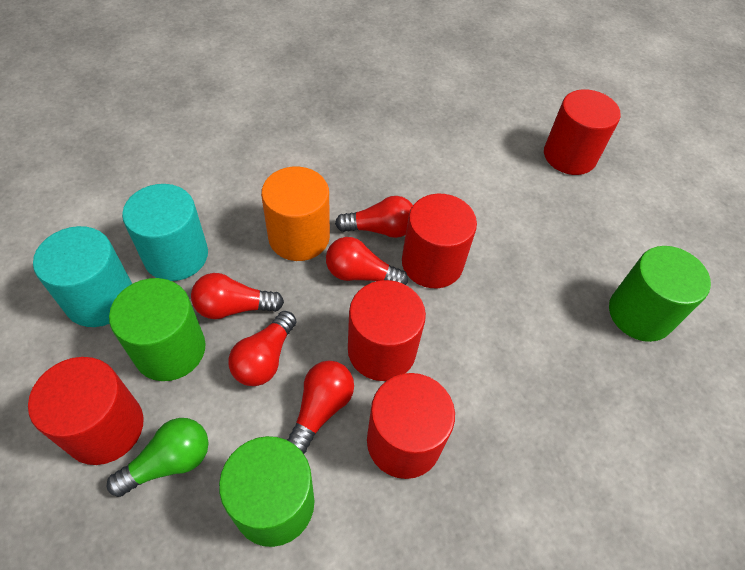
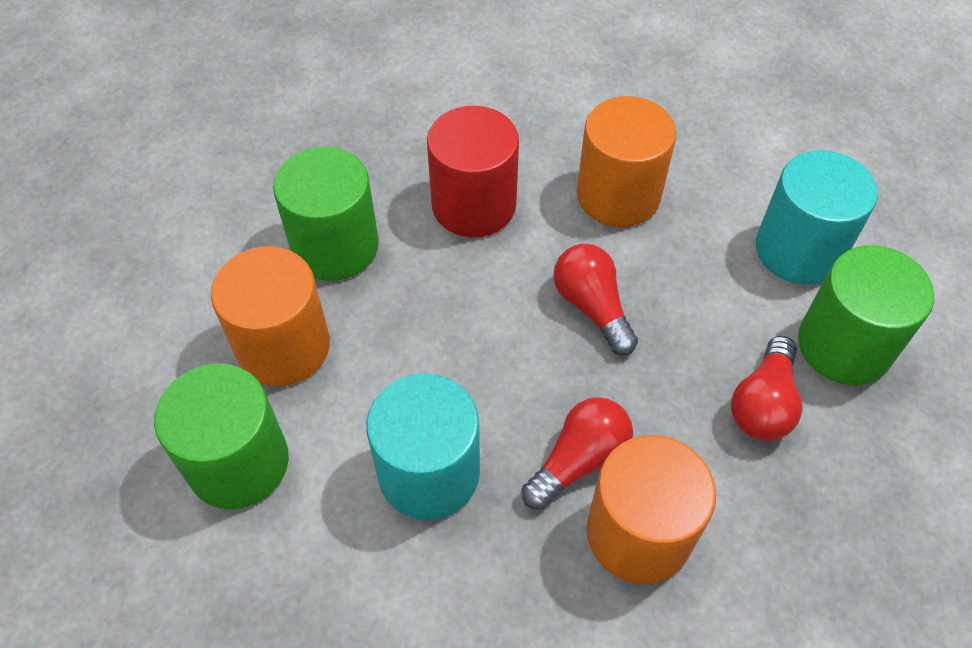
green light bulb: [107,418,209,497] = 1 -> none = 0
orange cylinder: [261,167,330,261] = 1 -> [211,246,330,386] [577,96,676,227] [587,435,716,584] = 3
red cylinder: [28,357,144,465] [348,280,426,381] [367,373,455,479] [402,194,477,288] [544,89,621,175] = 5 -> [427,106,519,237] = 1
red light bulb: [191,273,284,319] [228,311,297,386] [287,361,354,454] [326,237,408,285] [335,196,413,238] = 5 -> [521,397,633,510] [553,244,638,355] [731,336,802,441] = 3

